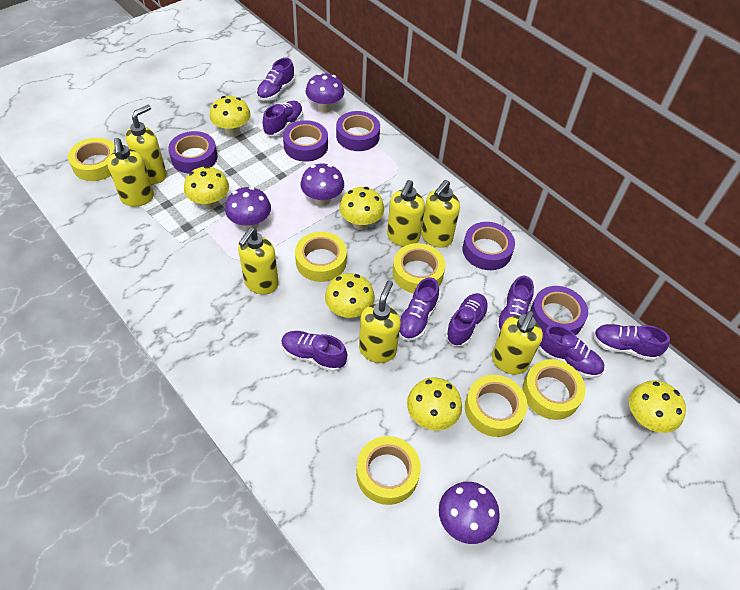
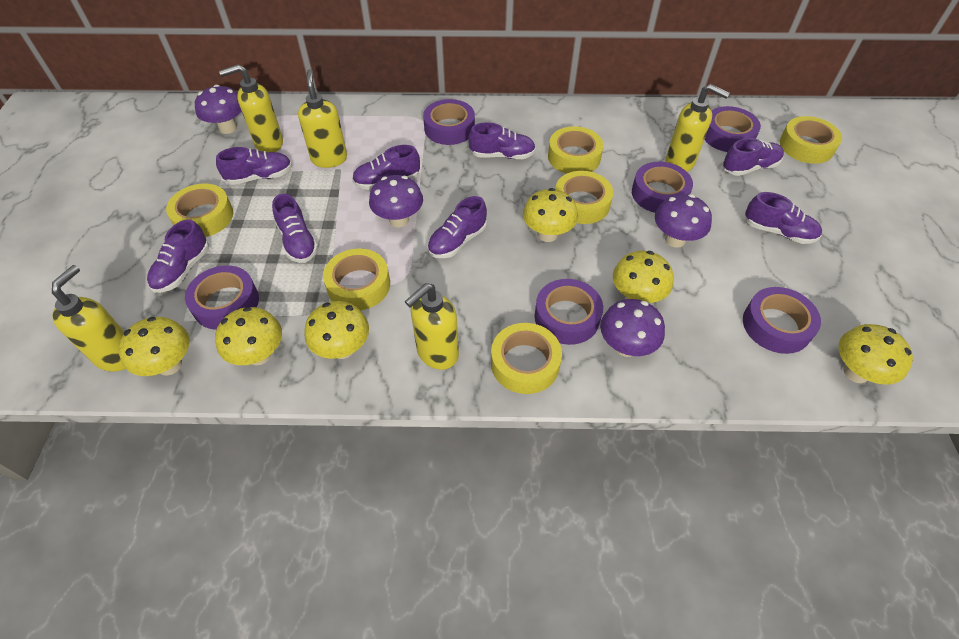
purple tape: [168,131,218,174] [283,120,328,162] [336,111,380,151] [462,222,515,270] [530,286,588,335] = 5 -> [185,266,259,330] [423,99,475,145] [535,279,603,345] [632,162,693,213] [705,106,761,152] [743,287,821,354] = 6
yellow soap dispenser: [107,138,154,207] [125,105,167,184] [238,227,279,294] [359,280,401,363] [387,180,425,247] [421,180,460,248] [492,311,543,375] = 7 -> [52,265,125,372] [219,64,283,152] [298,69,347,168] [405,283,459,370] [665,84,730,172] = 5

